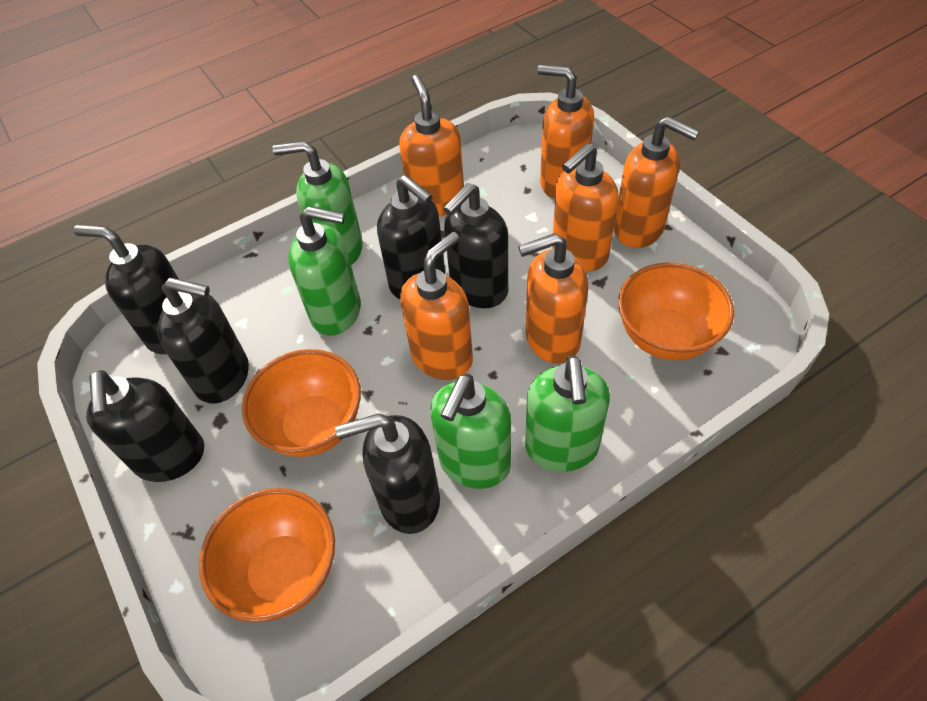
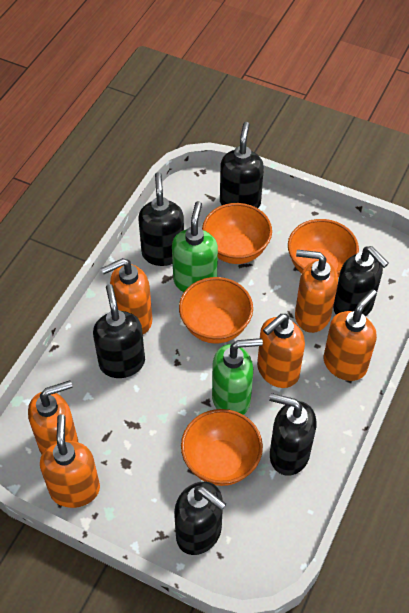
green soap dispenser: [272,141,363,265] [288,206,361,336] [430,374,511,489] [525,355,610,472] = 4 -> [172,201,218,292] [212,338,263,415] = 2
orange bowl: [199,488,335,622] [242,349,361,457] [618,262,734,360] = 3 -> [179,277,253,344] [181,409,263,486] [202,203,272,264] [288,219,359,278] = 4

